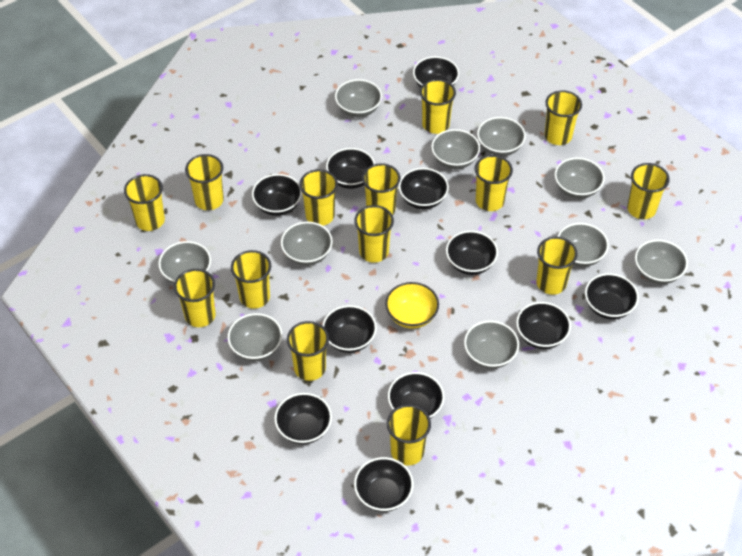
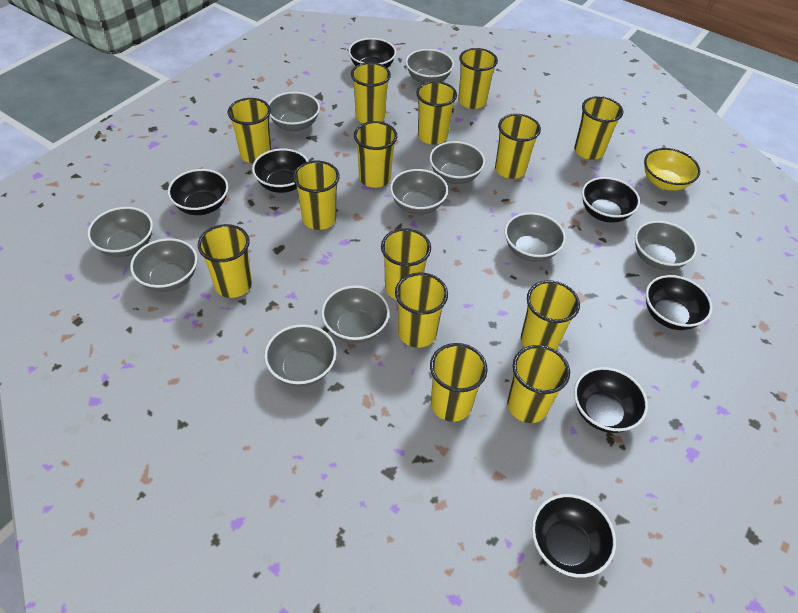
black bowl: [252,174,302,216] [274,393,332,444] [322,305,377,353] [326,148,375,189] [354,457,414,512] [388,372,444,419] [399,168,449,209] [413,56,459,88] [446,231,498,275] [516,302,571,349] [585,273,639,319] = 11 -> [168,169,228,215] [252,149,309,193] [348,38,396,68] [532,494,616,578] [574,367,648,433] [582,177,640,223] [646,275,712,330] = 7

